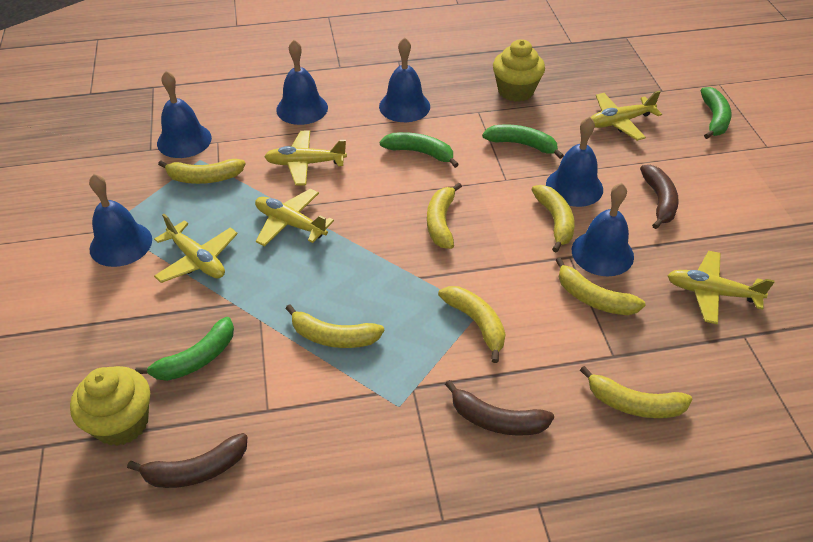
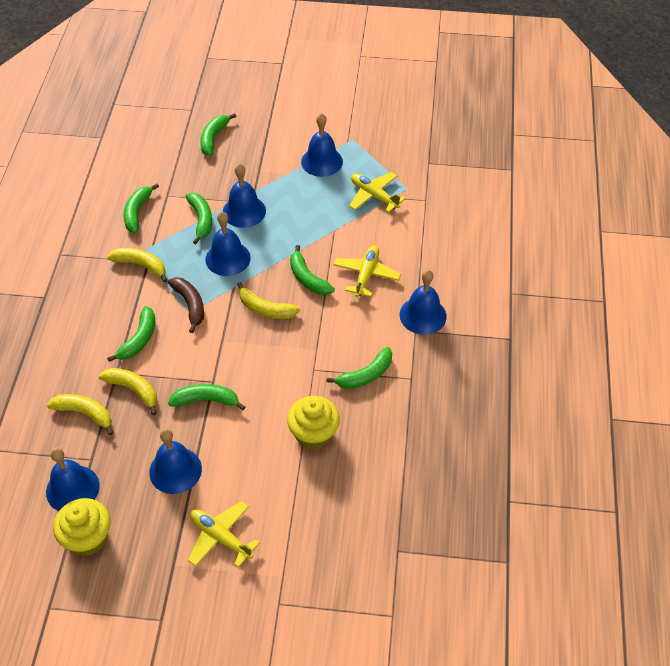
brown banana: [127,433,247,488] [445,380,554,436] [640,165,679,229] = 3 -> [168,277,204,333] = 1
green banana: [135,317,234,381] [380,132,459,168] [482,125,564,159] [701,87,732,139] = 4 -> [107,306,155,362] [124,183,159,233] [168,384,245,410] [186,193,212,244] [200,113,236,156] [290,245,335,295] [326,347,392,389] = 7
yellow banana: [158,159,246,184] [285,304,384,348] [427,183,462,249] [438,286,505,363] [532,185,575,252] [555,257,645,315] [580,366,692,418] = 7 -> [47,394,114,435] [98,368,157,415] [107,248,167,283] [237,282,300,319] = 4
yellow plane: [154,214,238,283] [255,189,334,246] [264,131,347,186] [590,91,662,141] [667,251,775,324] = 5 -> [188,501,260,568] [333,245,401,297] [349,172,406,213] = 3

